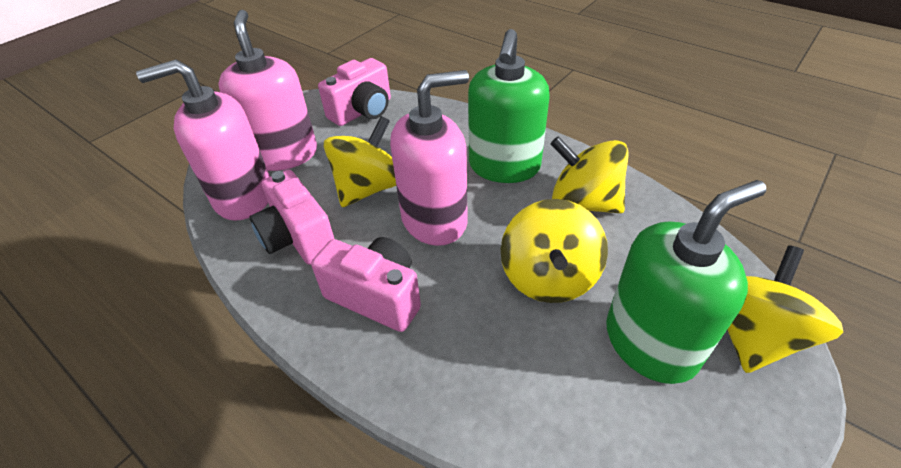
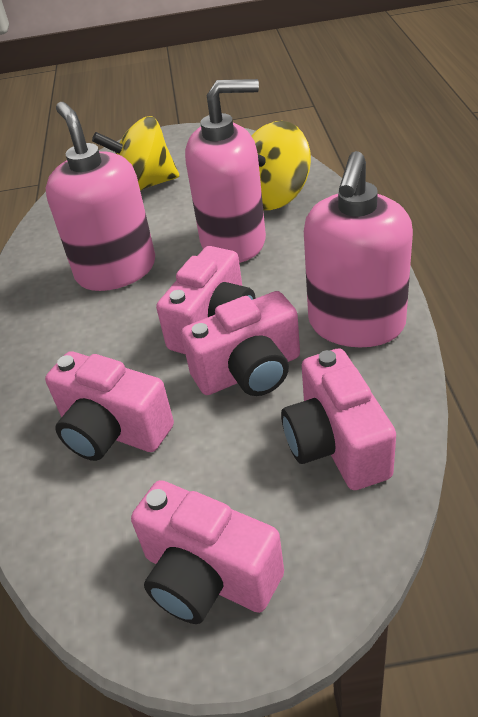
green soap dispenser: [468,29,550,183] [606,180,766,384] = 2 -> none = 0
pink camera: [250,170,334,265] [311,237,421,332] [318,58,391,126] = 3 -> [45,351,174,461] [131,480,284,624] [156,246,256,355] [181,291,300,396] [281,348,396,490] = 5
yellow spinning top: [324,116,396,207] [501,199,608,303] [551,136,629,213] [727,245,843,373] = 4 -> [92,116,179,191] [251,121,311,210] = 2

